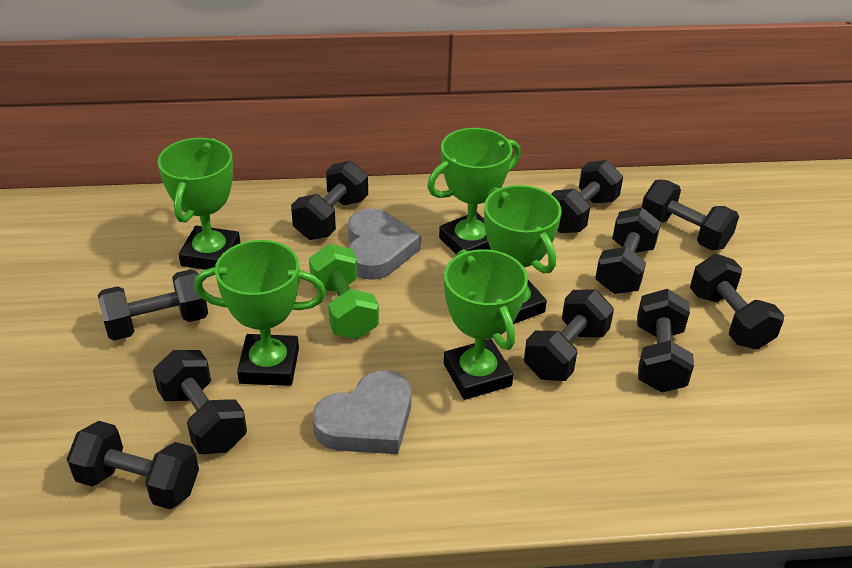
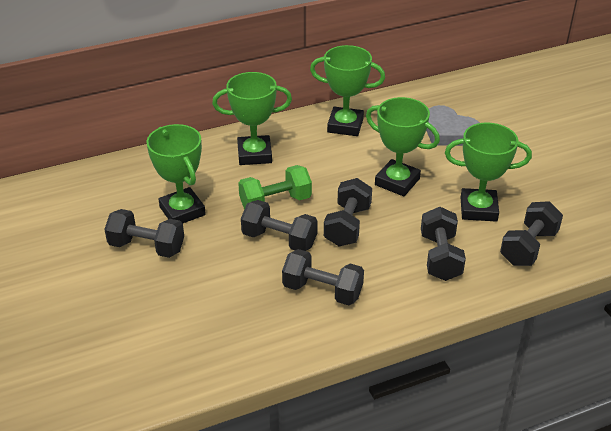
black dumbbell: [67,421,199,509] [98,269,208,341] [153,350,247,454] [291,161,368,240] [524,289,614,381] [551,160,623,233] [595,208,661,294] [637,289,694,393] [642,179,739,250] [690,254,784,350] = 10 -> [104,209,184,258] [241,200,318,251] [282,249,364,305] [324,178,372,246] [421,207,466,281] [500,201,563,266] = 6
grey heart: [313,370,411,454] [348,208,421,280] = 2 -> [426,105,480,146] = 1

